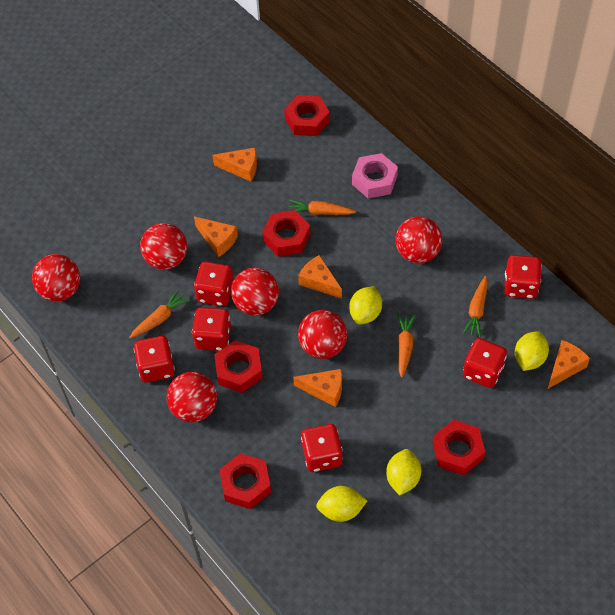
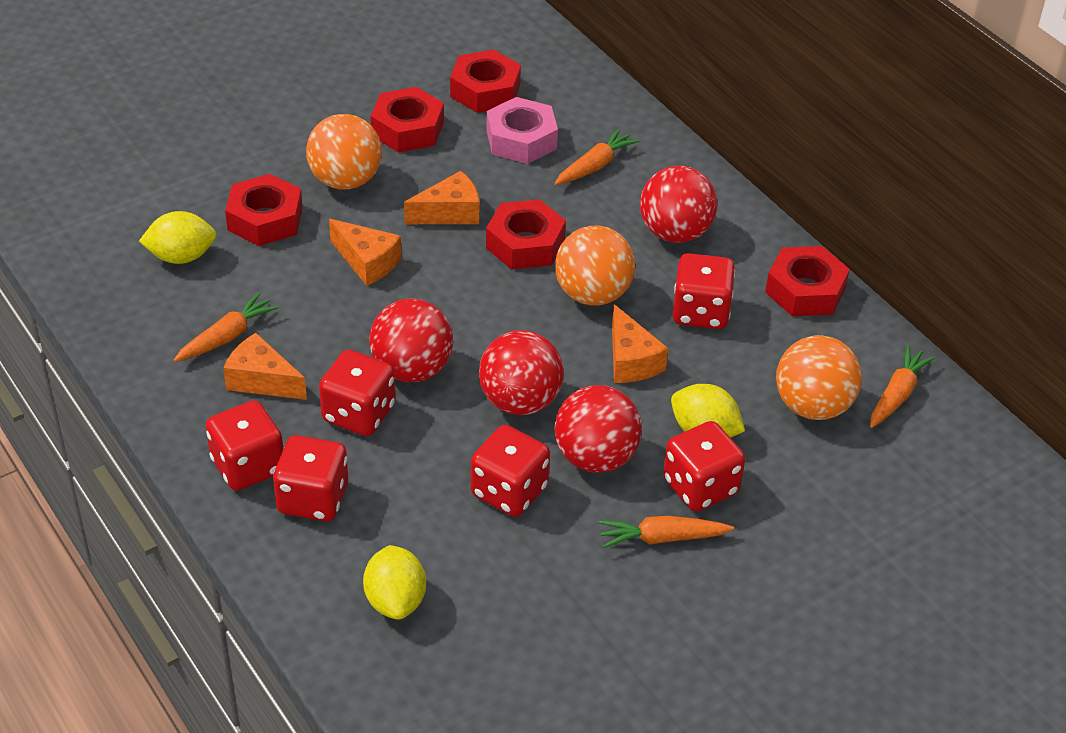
orange ball: none = 0 -> [306,114,382,189] [555,226,635,306] [776,335,862,420] = 3
orange cheese: [194,216,238,257] [212,148,257,182] [293,369,342,407] [298,255,342,298] [548,340,590,389] = 5 -> [223,333,307,400] [329,219,401,286] [404,171,479,224] [612,304,668,383] = 4
red ball: [32,254,80,301] [140,223,187,270] [166,372,217,422] [231,268,279,316] [298,310,347,359] [395,216,442,263] = 6 -> [369,299,453,382] [479,330,564,415] [555,385,642,473] [640,166,717,243] = 4
yellow lemon: [316,486,367,522] [349,286,382,324] [386,449,421,496] [515,331,549,371] = 4 -> [139,211,217,264] [363,545,426,619] [671,384,745,438] = 3

